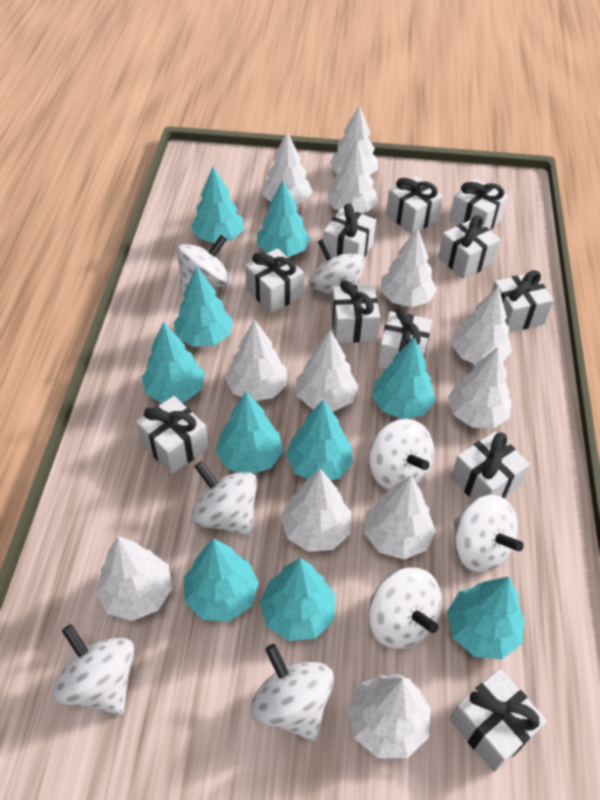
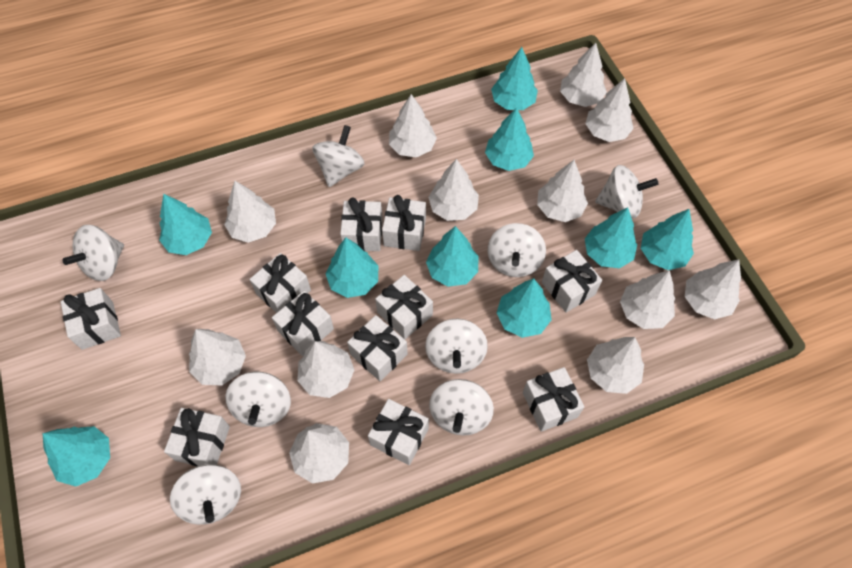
turquoise tree: [142,322,205,403] [174,267,233,347] [184,539,259,622] [191,167,244,243] [216,392,283,474] [257,180,310,257] [260,558,336,641] [286,400,353,480] [372,337,436,419] [447,577,525,659] = 10 -> [42,426,110,486] [159,194,212,255] [326,238,378,298] [426,226,478,287] [485,108,534,171] [491,47,538,110] [497,278,552,338] [585,207,637,268] [641,209,694,270] = 9

